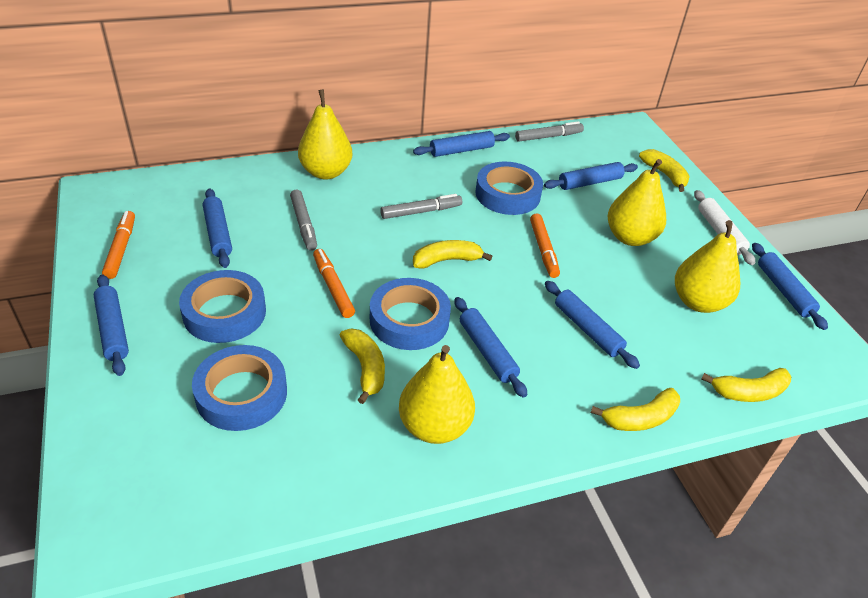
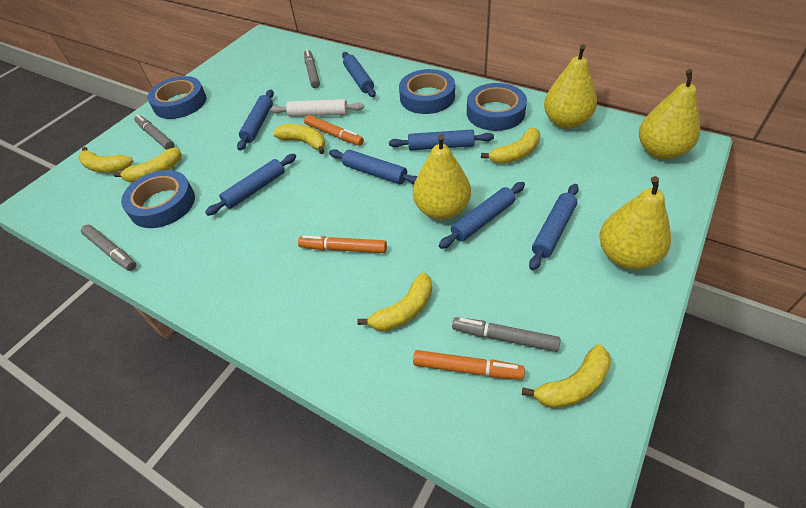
grey marker: [290,190,317,251] [380,194,462,219] [515,121,584,142] = 3 -> [81,225,136,271] [134,114,174,150] [304,49,320,88] [452,317,560,352] = 4
yellow banana: [339,328,385,404] [413,240,492,269] [591,388,680,431] [639,149,690,192] [701,368,791,402] = 5 -> [78,147,133,173] [113,148,182,183] [273,124,325,154] [357,272,432,331] [481,128,540,164] [522,344,611,408] = 6

